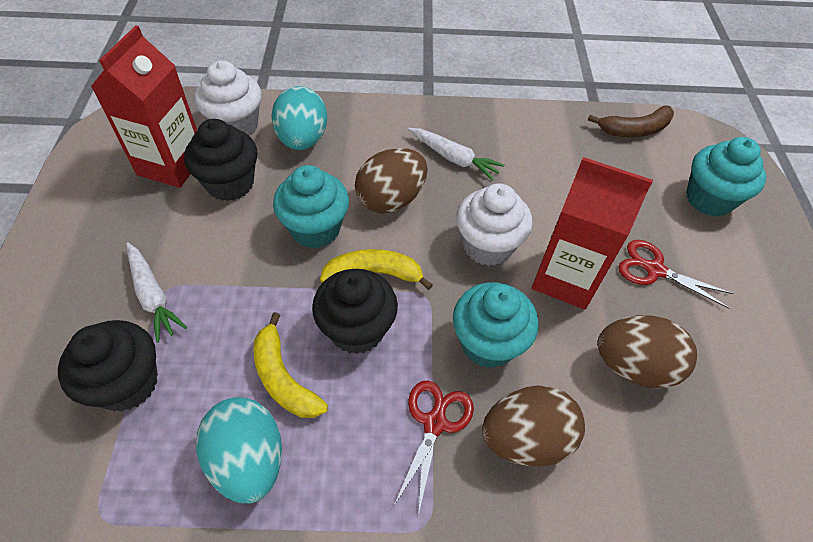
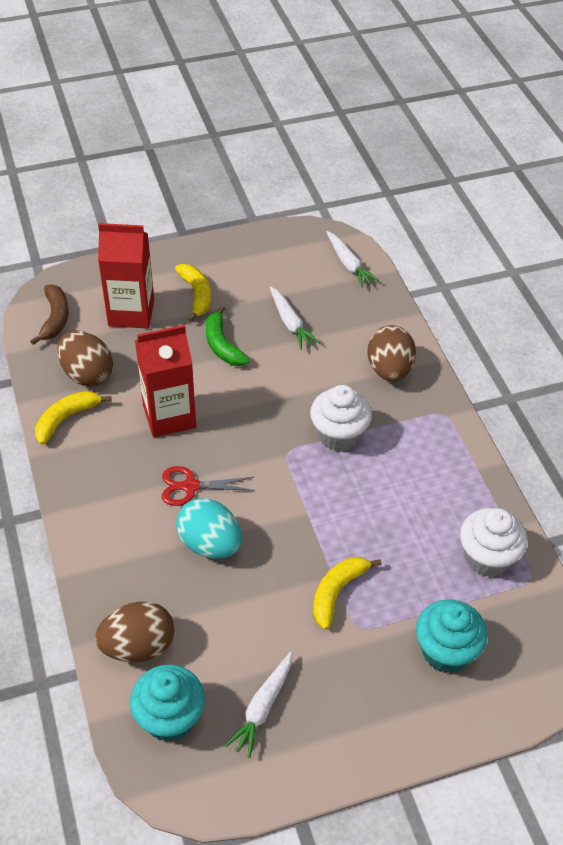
black cupcake: [58,320,158,411] [184,119,258,201] [312,269,398,354] = 3 -> none = 0
green banana: none = 0 -> [206,306,250,366] = 1
red scissors: [393,381,474,516] [618,240,733,308] = 2 -> [162,466,255,506] = 1
turquoise cupcake: [273,165,349,248] [453,282,539,368] [686,137,766,217] = 3 -> [130,664,205,742] [416,599,488,673] = 2
turquoise egg: [196,397,282,503] [271,86,327,150] = 2 -> [176,498,242,558] = 1
white carrot: [126,242,187,343] [408,128,505,181] = 2 -> [225,652,292,758] [270,286,319,349] [327,231,379,287] = 3
yellow banana: [253,312,328,418] [320,249,433,290] = 2 -> [35,391,111,445] [175,264,211,322] [313,557,382,629] = 3

